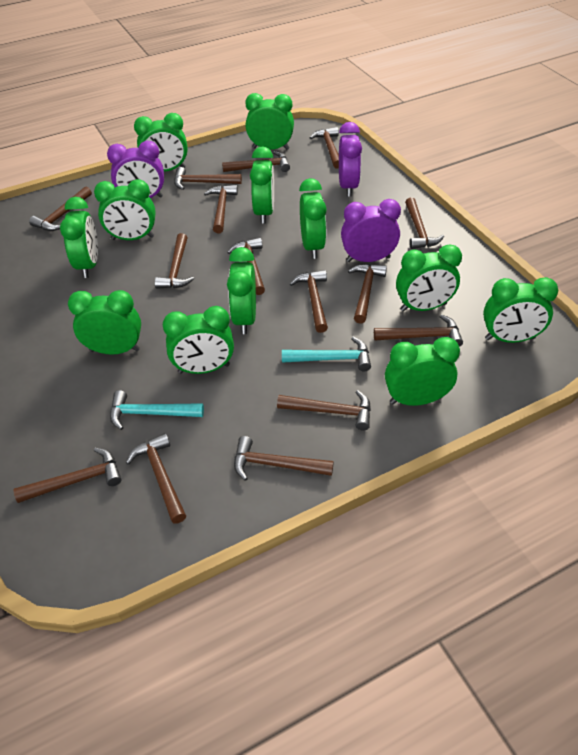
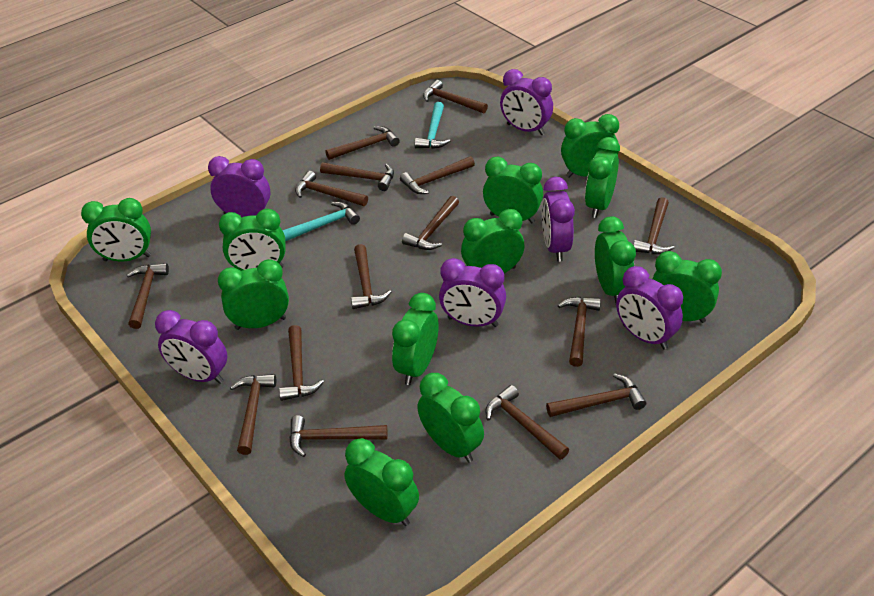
purple clock: [107,141,164,198] [339,122,362,196] [341,199,401,262] = 3 -> [155,310,227,384] [208,156,271,217] [439,258,506,327] [500,69,553,135] [542,177,575,262] [616,266,683,350] = 6

